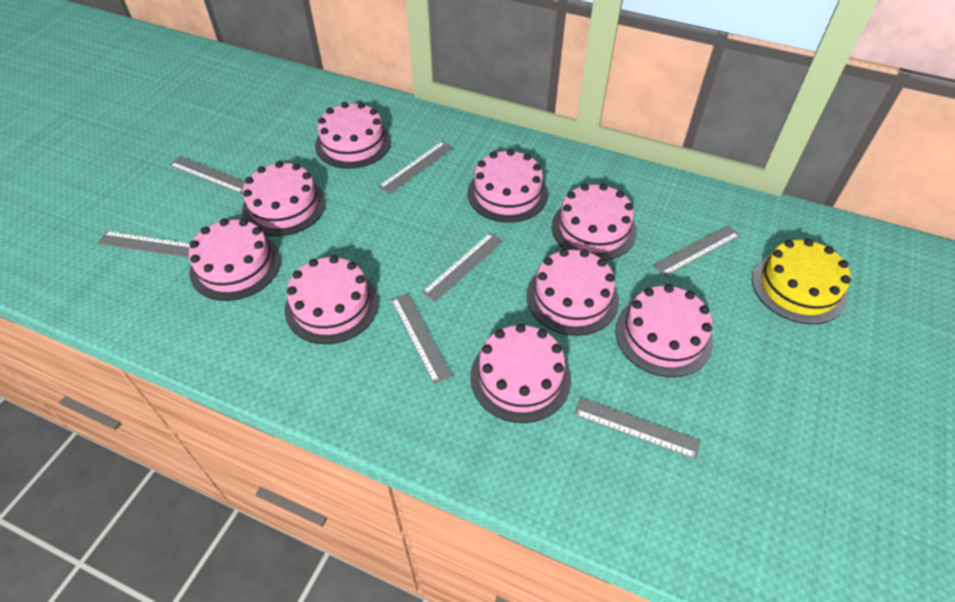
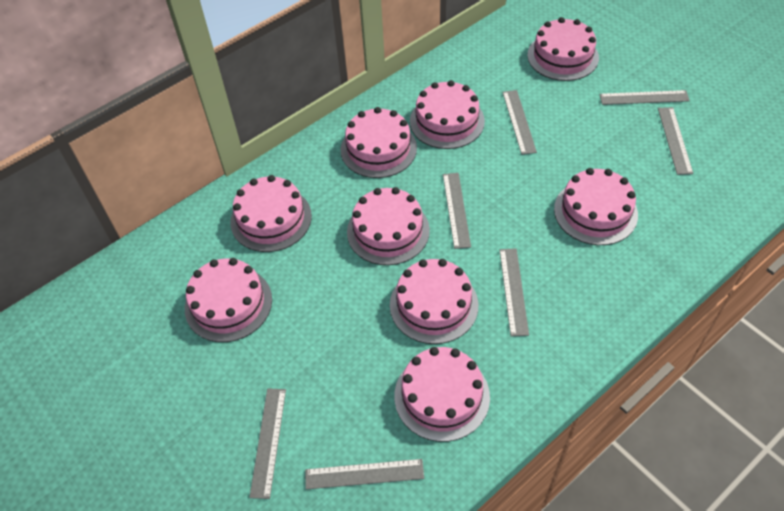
yellow cake: [752,239,851,324] = 1 -> none = 0

